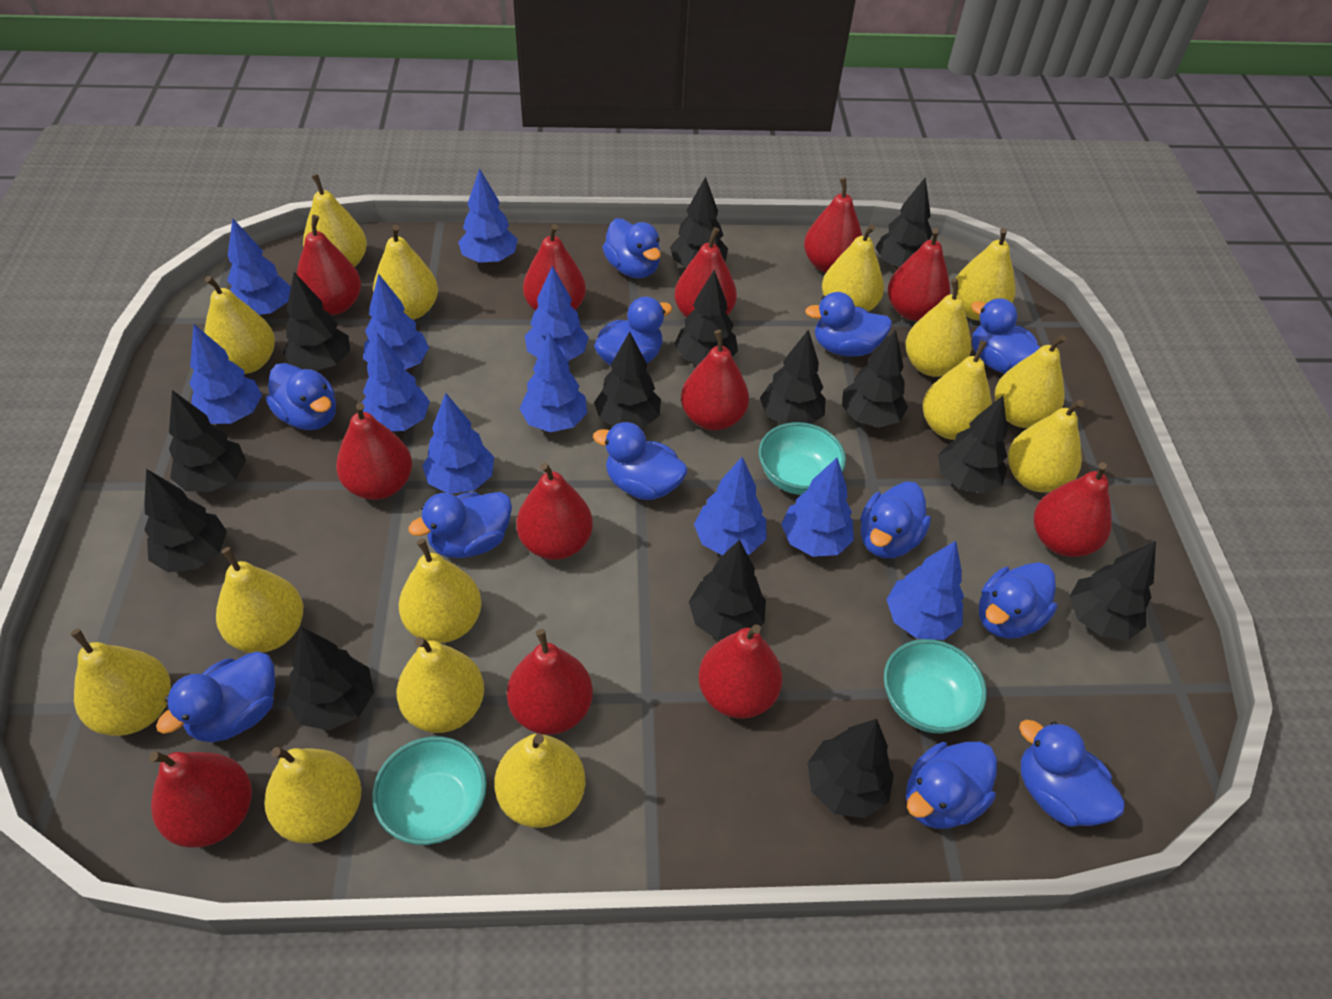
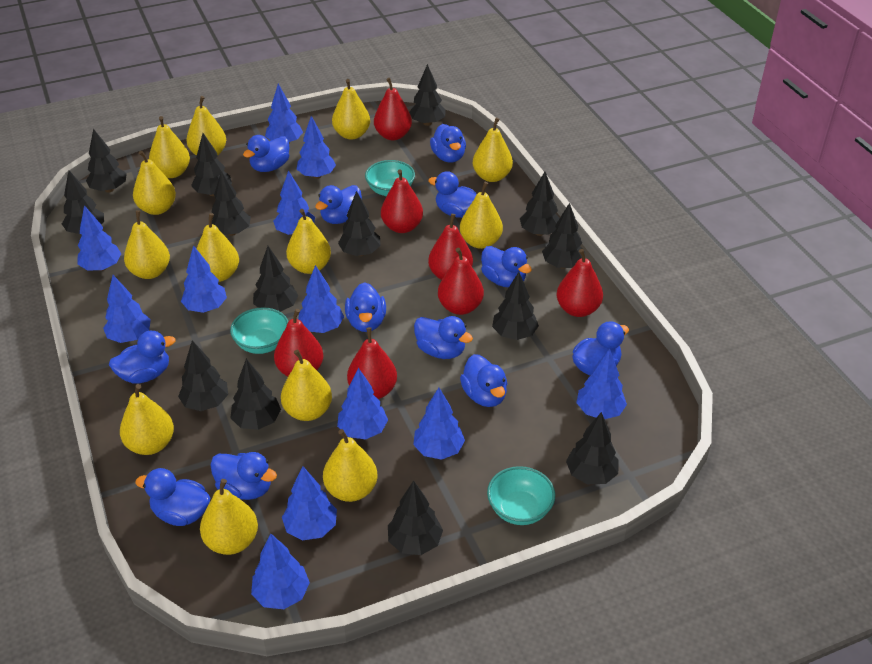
blue tree: [189,324,262,424] [227,218,291,316] [361,332,430,431] [363,273,429,370] [422,393,494,494] [458,168,518,264] [520,332,587,432] [525,265,589,361] [694,457,766,555] [781,458,854,557] [886,541,964,640] = 11 -> [77,205,122,271] [103,275,151,343] [181,245,227,313] [251,534,310,609] [265,84,303,143] [273,170,315,235] [282,466,337,540] [297,116,336,179] [298,265,344,333] [337,368,388,439] [413,388,465,460] [576,349,627,419] = 12
red pear: [149,751,252,848] [296,215,361,315] [336,403,412,500] [507,629,593,735] [517,462,593,560] [523,224,586,311] [674,227,737,317] [681,330,749,430] [698,624,782,718] [804,178,862,273] [888,228,950,321] [1034,462,1112,557] = 12 -> [274,309,323,377] [347,327,397,399] [374,78,412,140] [381,170,423,233] [428,214,473,280] [438,248,484,315] [557,249,603,317] = 7
yellow pear: [71,628,171,736] [204,276,275,374] [216,547,303,653] [264,747,362,843] [303,174,367,267] [373,224,438,320] [397,637,484,733] [399,538,482,643] [494,734,585,828] [822,224,884,312] [906,279,971,377] [923,340,992,440] [952,228,1015,321] [995,335,1067,428] [1008,400,1084,492] = 15 -> [120,384,174,455] [124,210,170,279] [133,151,176,215] [149,116,190,178] [186,96,226,156] [197,213,239,282] [200,479,258,555] [281,349,332,421] [286,209,331,274] [323,429,377,502] [332,79,370,140] [460,182,503,249] [473,118,513,182] = 13

